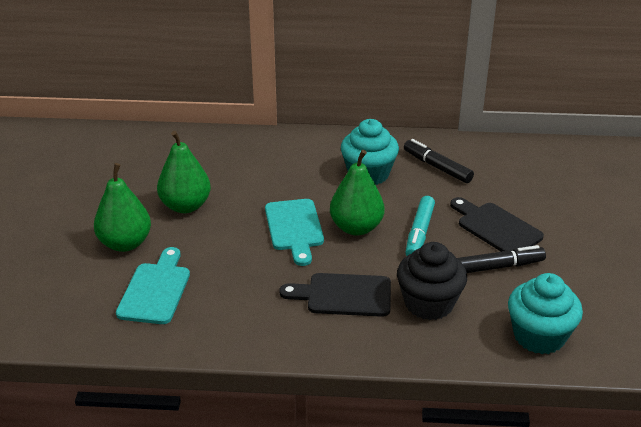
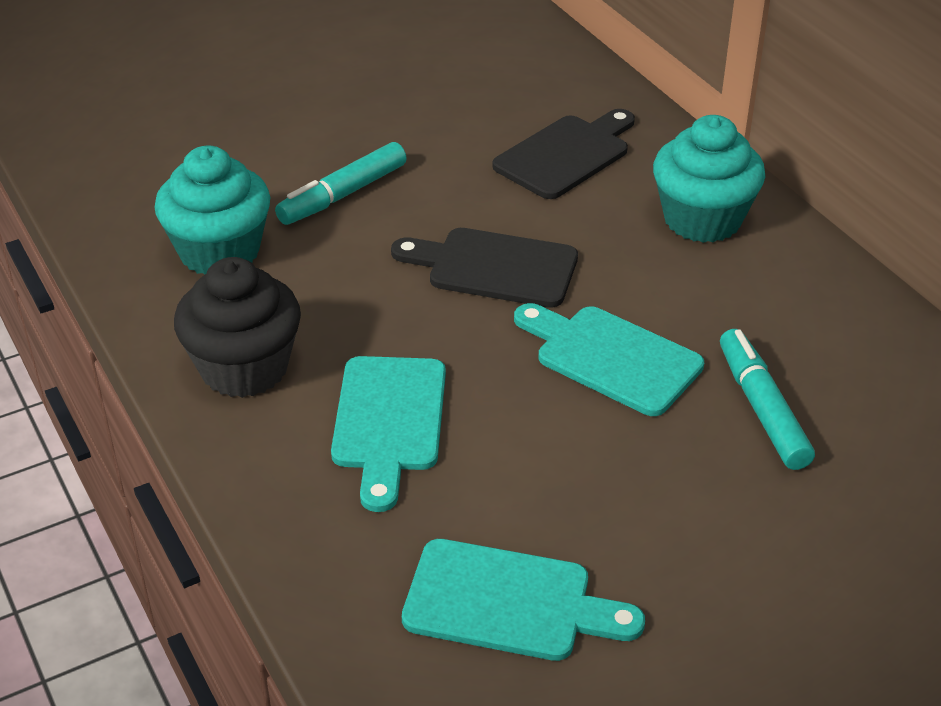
black marker: [404,139,474,183] [457,245,546,273] = 2 -> none = 0
green pear: [94,163,151,252] [157,131,211,213] [330,150,384,236] = 3 -> none = 0
turquoise cutting board: [116,247,190,324] [265,199,324,266] = 2 -> [331,356,446,512] [402,539,645,661] [514,303,704,416] = 3
turquoise marker: [405,196,435,256] = 1 -> [275,142,407,225] [720,329,815,470] = 2

